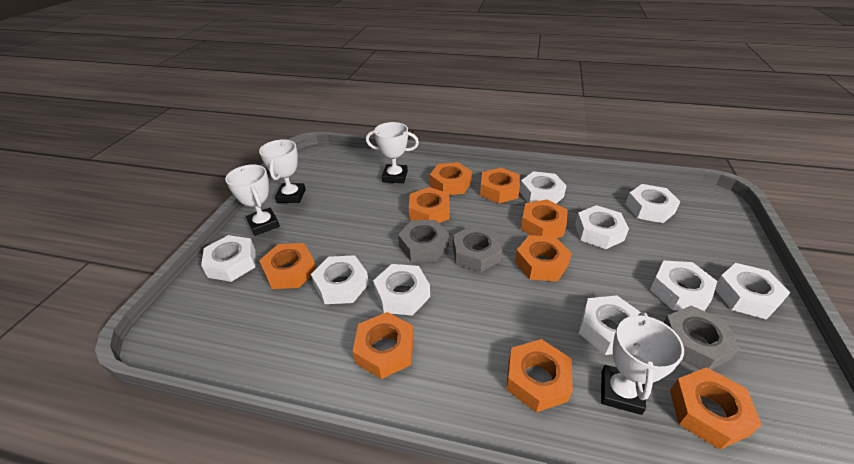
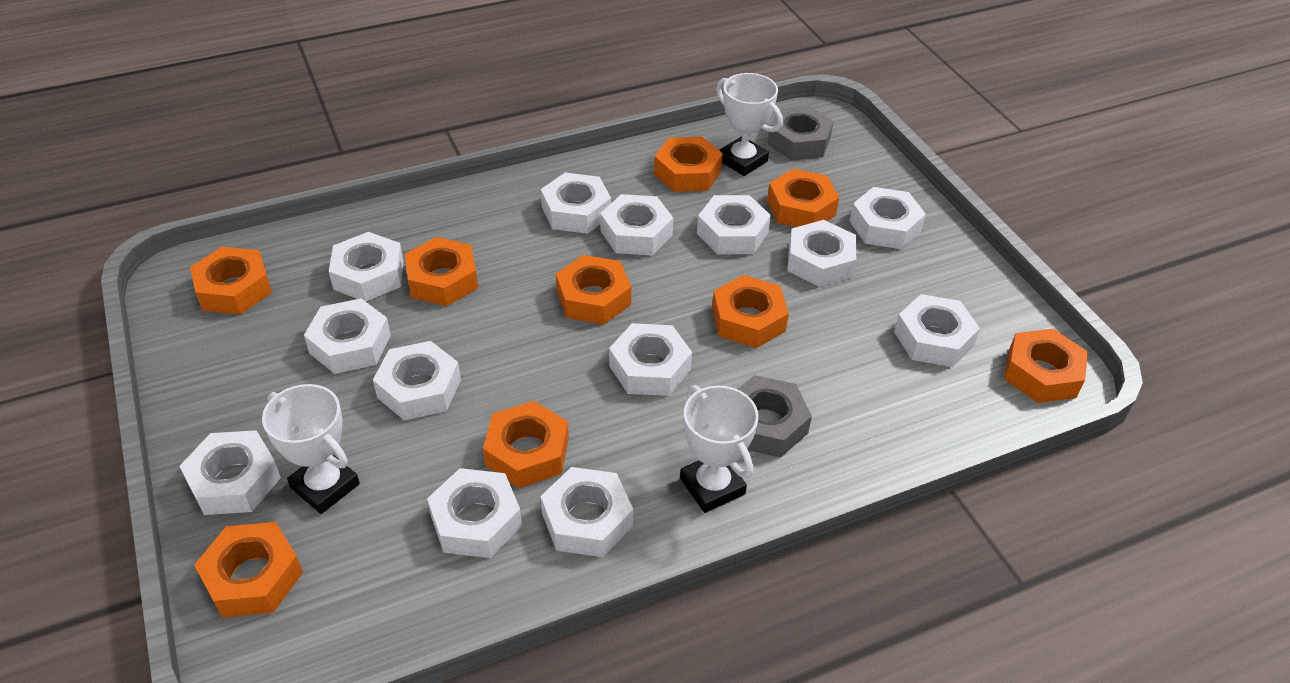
grey nut: [398,220,449,262] [453,225,502,273] [663,306,740,370] = 3 -> [738,375,812,458] [767,106,834,160] = 2
white nut: [201,235,256,282] [311,255,369,304] [373,264,430,316] [519,171,567,204] [575,205,629,249] [579,295,641,355] [625,184,680,223] [650,260,717,311] [715,263,790,319] = 9 -> [179,430,281,515] [304,298,391,374] [329,232,404,301] [373,341,461,421] [427,468,522,558] [540,467,633,557] [541,173,611,234] [600,194,673,255] [609,323,692,396] [697,195,771,254] [787,220,856,287] [850,187,926,249] [894,294,980,367] = 13
white trophy: [225,165,280,236] [259,139,306,203] [366,122,419,183] [601,312,684,415] = 4 -> [262,384,360,514] [680,385,759,513] [716,73,783,176] = 3

